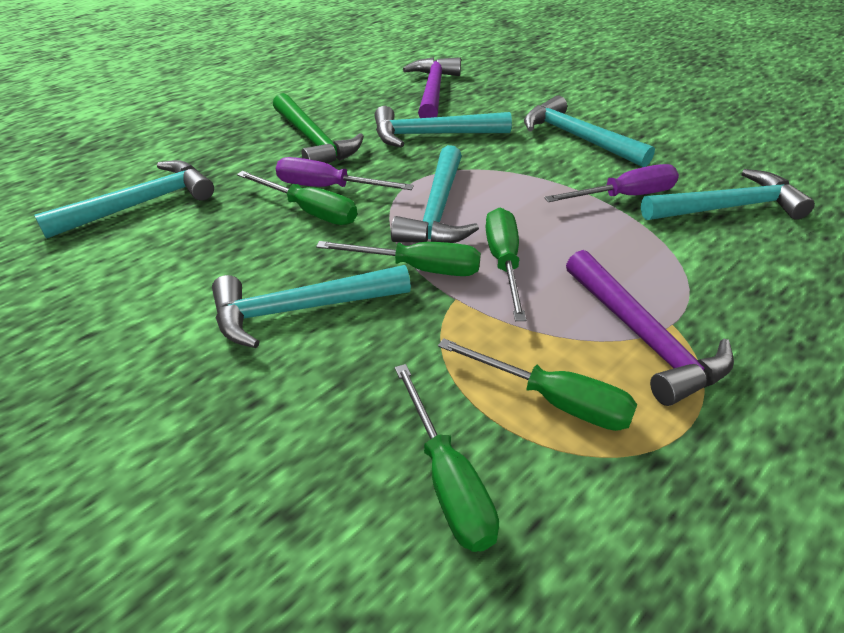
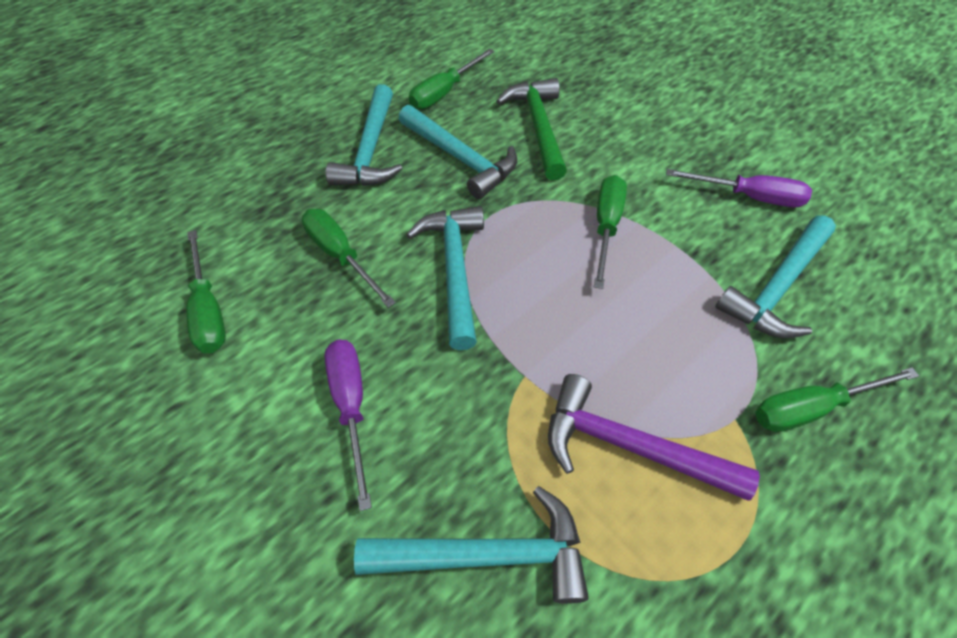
purple hammer: [403,57,461,118] [566,250,734,406] = 2 -> [548,374,760,500] = 1
turquoise hammer: [34,160,214,239] [212,265,411,348] [374,106,512,148] [391,145,479,243] [524,95,655,167] [641,169,815,220] = 6 -> [326,84,403,186] [354,486,589,604] [399,105,517,199] [406,206,484,350] [715,215,836,338] = 5

